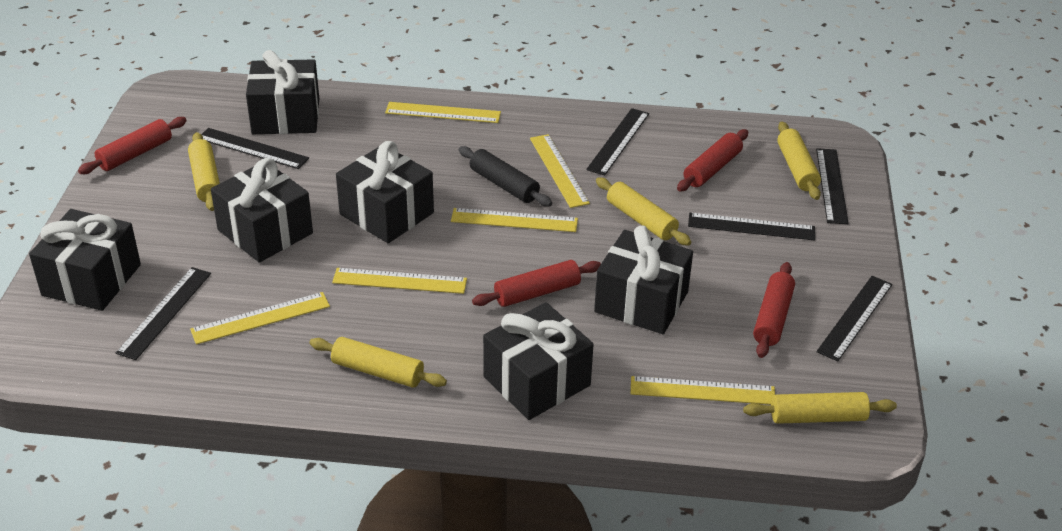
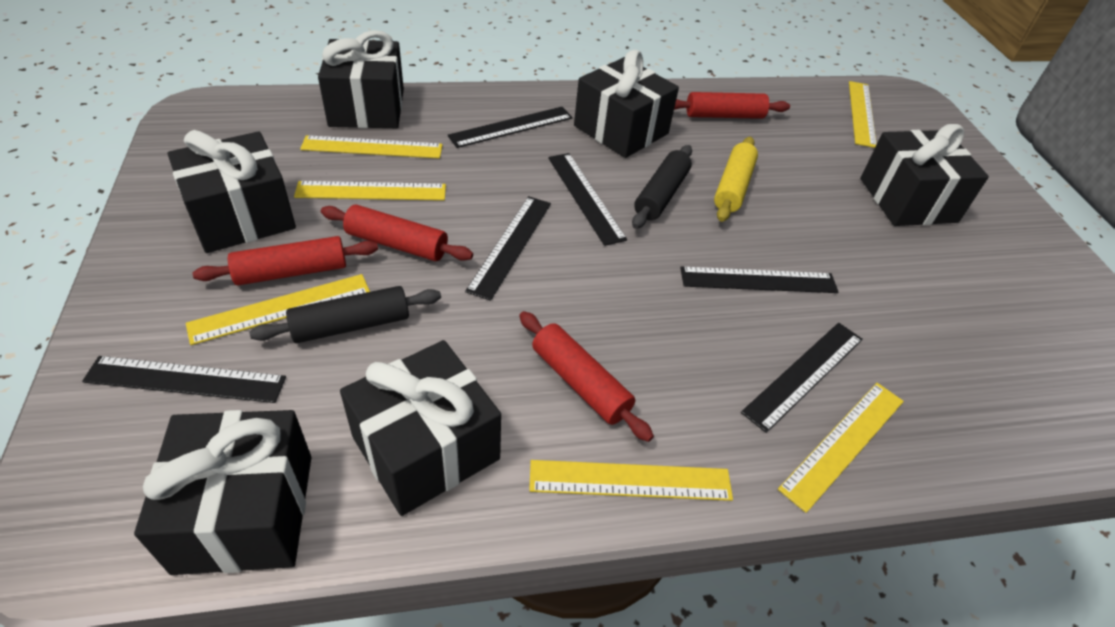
black rolling pin: [459,146,552,207] = 1 -> [249,286,441,343] [632,145,692,229] = 2
yellow rolling pin: [188,132,220,211] [310,337,447,388] [596,177,691,246] [743,392,897,424] [777,122,821,200] = 5 -> [714,137,758,222] = 1

